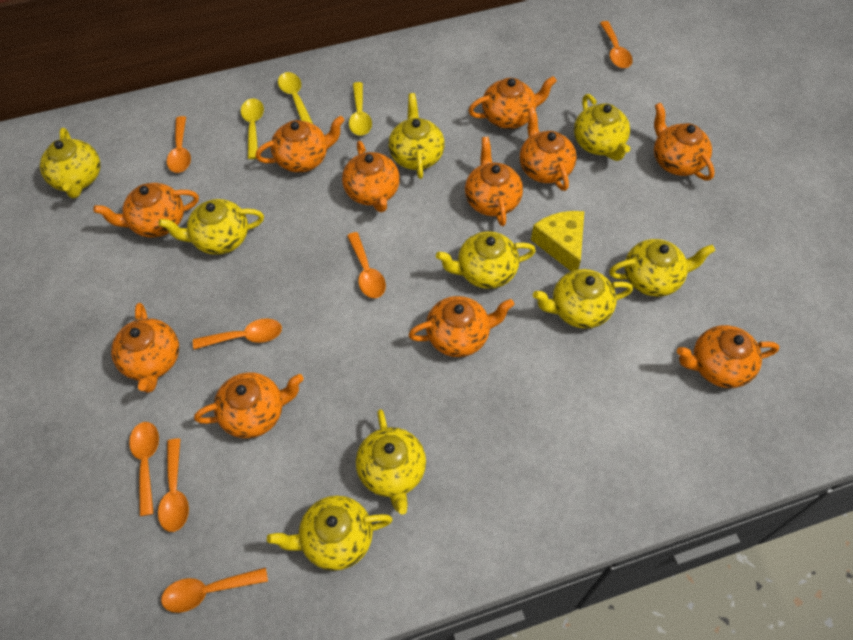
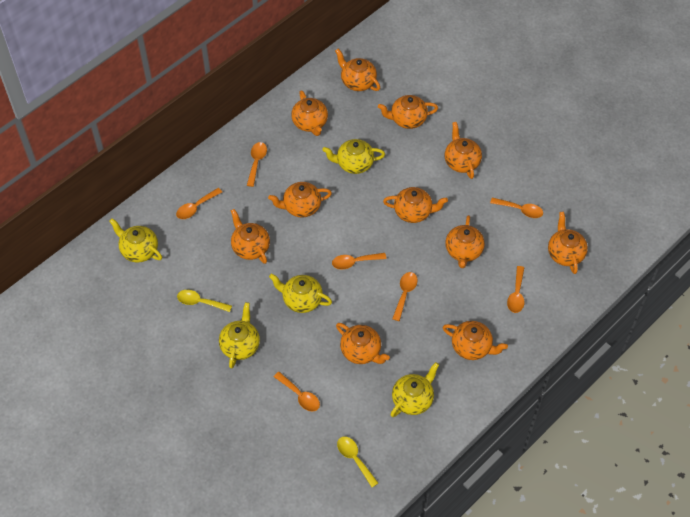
yellow cheese: [531,211,584,271] = 1 -> none = 0
yellow spoon: [241,98,264,159] [278,72,313,124] [349,82,372,136] = 3 -> [177,290,232,312] [337,437,378,487] = 2
yellow teapot: [40,128,100,198] [158,199,264,255] [267,496,393,571] [356,409,426,515] [389,93,444,179] [436,231,536,289] [533,269,633,329] [574,94,630,161] [609,239,715,297] = 9 -> [109,218,162,263] [219,302,260,369] [269,274,332,313] [322,139,385,174] [390,362,439,417] = 5

